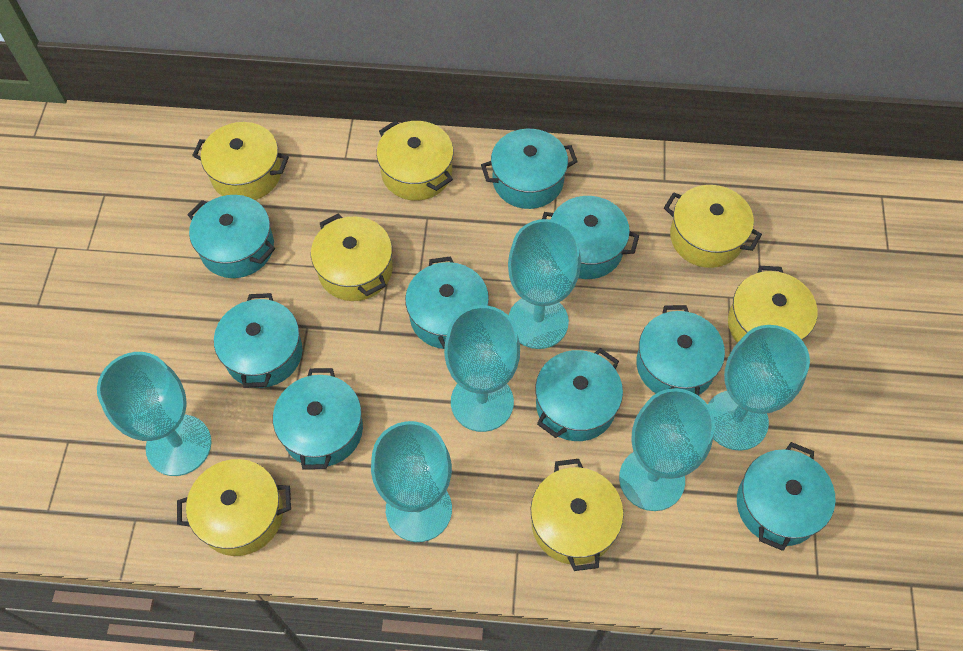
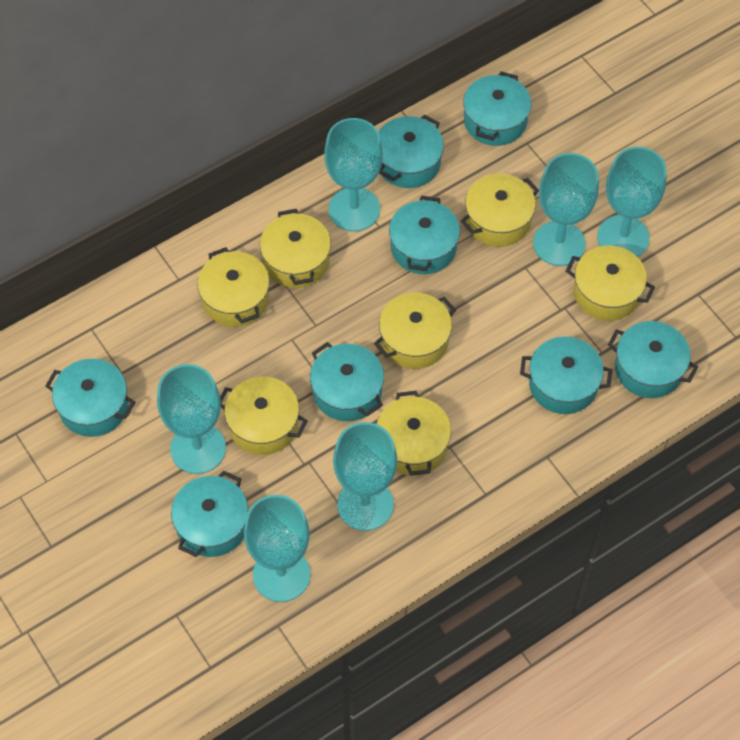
turquoise pot: [187,195,275,278] [214,293,302,388] [273,368,363,470] [405,256,489,349] [481,129,578,209] [535,348,623,441] [542,196,639,279] [636,305,725,396] [737,442,835,551] = 9 -> [45,359,135,437] [171,470,248,557] [310,342,384,421] [378,114,444,188] [389,196,460,274] [463,71,531,146] [520,337,612,414] [608,321,698,398] = 8

